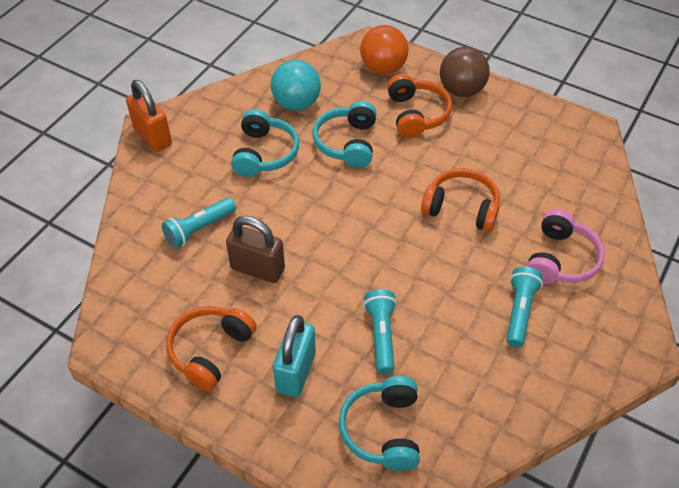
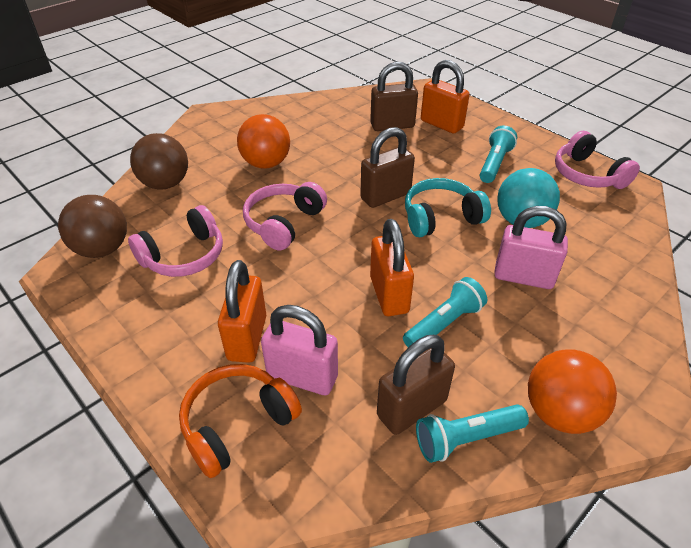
brown ball: [440,47,490,97] = 1 -> [58,195,127,258] [130,133,188,190] = 2
brown padlock: [226,216,285,283] = 1 -> [360,127,415,208] [370,62,418,131] [377,335,455,435] = 3
orange ball: [360,25,409,75] = 1 -> [237,114,290,169] [528,349,617,434] = 2
orange headphones: [166,306,257,391] [387,74,452,138] [421,168,500,232] = 3 -> [179,364,302,478] = 1
orange padlock: [126,80,172,152] = 1 -> [218,260,266,363] [370,219,414,316] [421,60,470,134] = 3
pink headphones: [526,209,605,284] = 1 -> [128,205,223,277] [243,182,327,250] [555,131,640,189] = 3
pink padlock: none = 0 -> [261,305,338,395] [494,206,568,289] = 2
turquoise headphones: [231,109,299,177] [313,101,376,168] [339,376,420,471] = 3 -> [405,178,491,237] = 1
turquoise padlock: [273,315,316,397] = 1 -> none = 0

